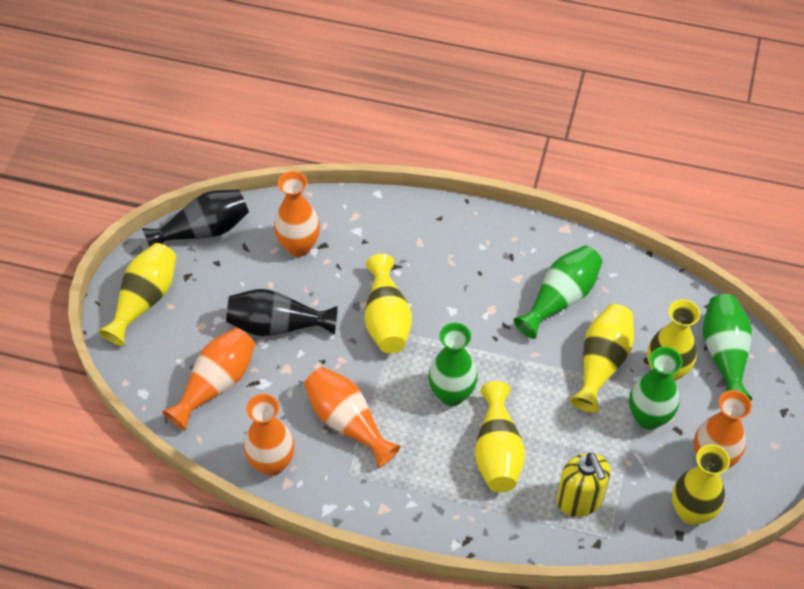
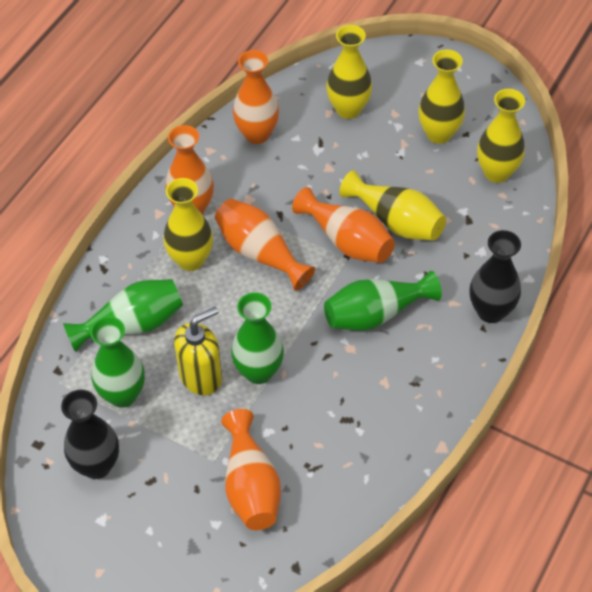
yellow vase: [98,243,176,346] [365,254,412,353] [475,381,525,492] [570,304,634,413] [647,299,700,381] [672,444,730,525] = 6 -> [163,178,213,271] [326,25,372,119] [340,170,446,241] [418,49,465,144] [477,89,525,183] = 5

